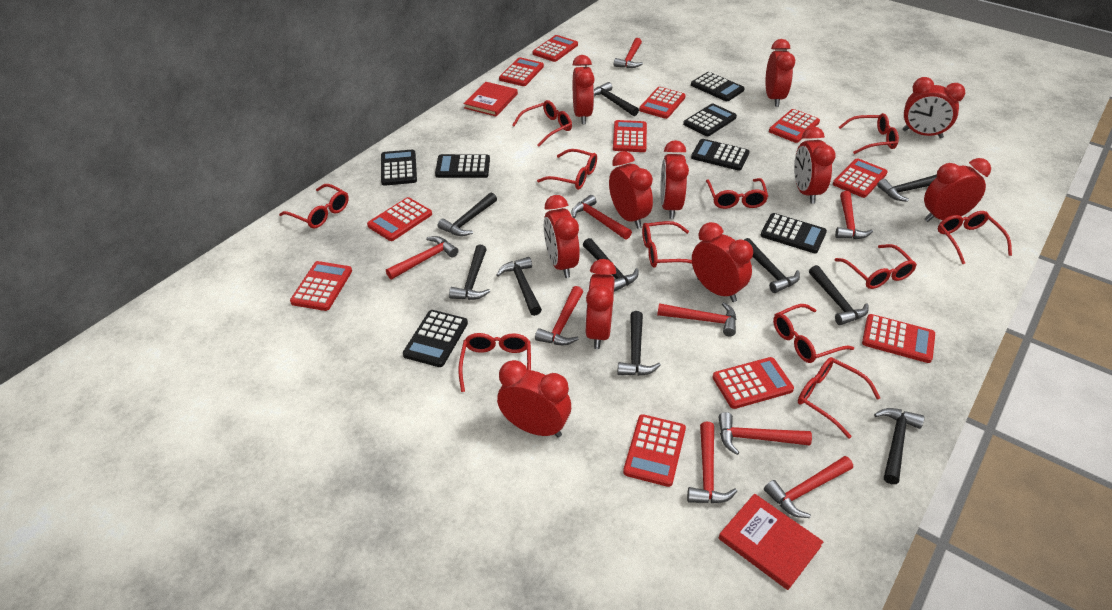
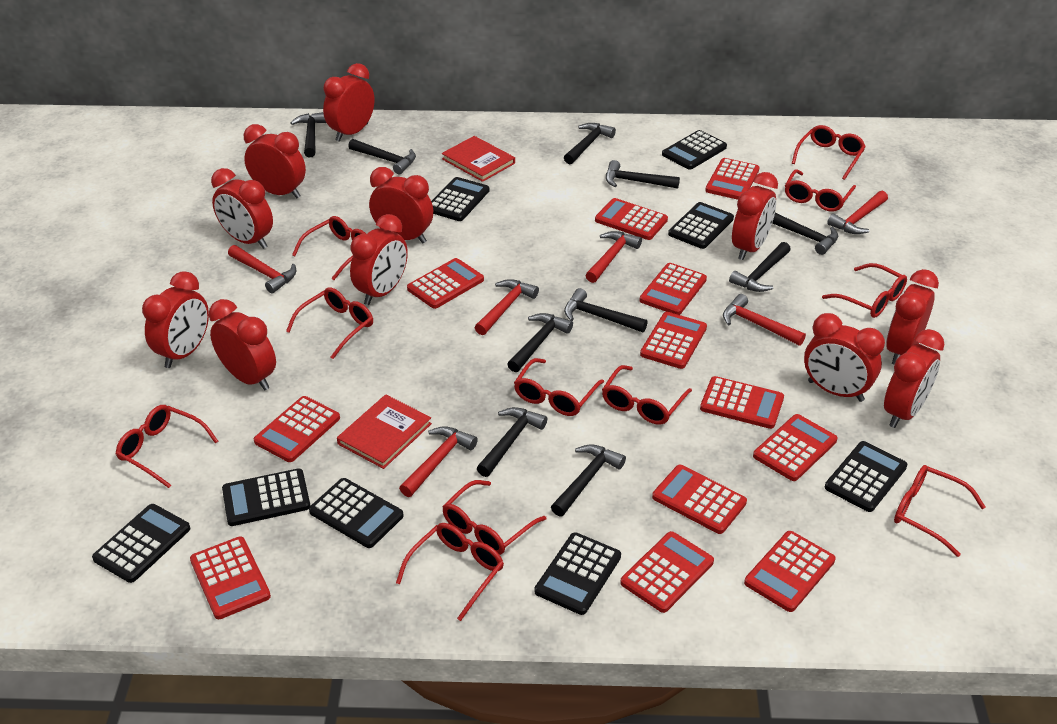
black calculator: [381,150,417,186] [403,310,468,367] [435,154,490,178] [683,103,737,136] [691,72,745,101] [691,139,750,171] [761,213,827,253] = 7 -> [92,504,191,583] [222,468,310,526] [309,478,404,548] [431,177,489,221] [535,532,621,615] [662,130,727,169] [668,202,734,249] [825,441,907,512] = 8
red calculator: [290,261,352,311] [367,197,432,241] [499,57,544,86] [532,35,578,62] [613,120,647,152] [623,414,686,487] [639,87,686,119] [712,357,794,409] [769,109,820,143] [833,158,888,198] [862,314,935,363] = 11 -> [190,536,271,619] [254,396,340,462] [407,258,484,309] [595,198,668,240] [620,531,714,613] [640,263,707,315] [640,312,707,369] [652,465,747,534] [700,376,784,429] [705,158,759,200] [744,531,836,612] [753,414,837,481] = 12
red hammer: [386,236,458,279] [535,286,583,345] [572,195,632,240] [614,38,643,68] [657,302,736,336] [687,422,737,503] [718,412,812,455] [764,456,853,518] [835,191,873,239] = 9 -> [228,245,296,293] [399,426,478,497] [474,279,539,335] [585,231,642,283] [723,294,806,346] [827,191,888,234] = 6

